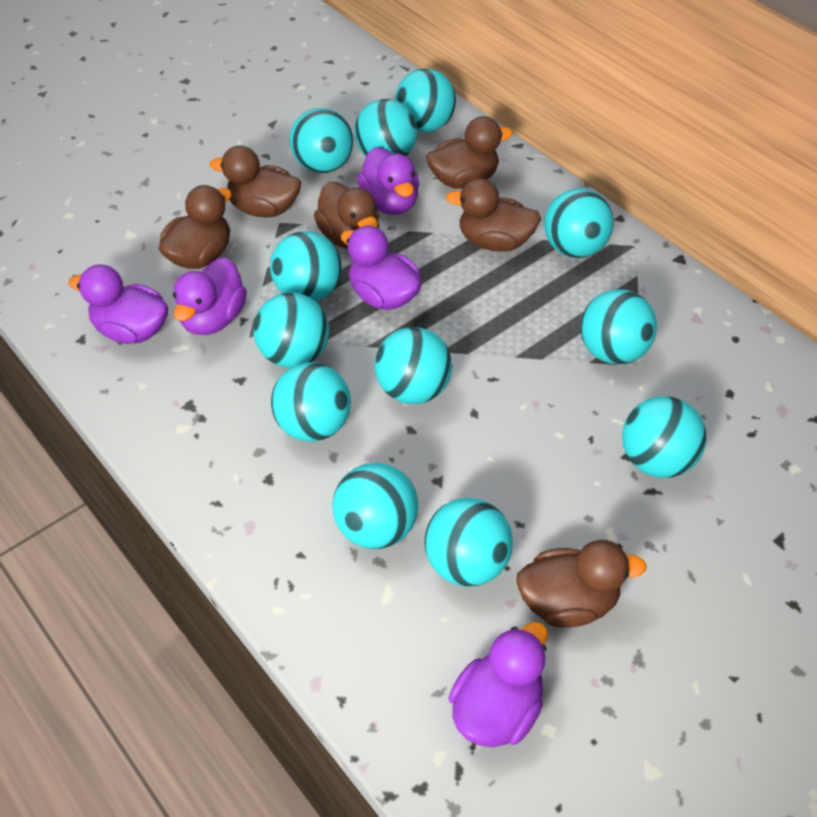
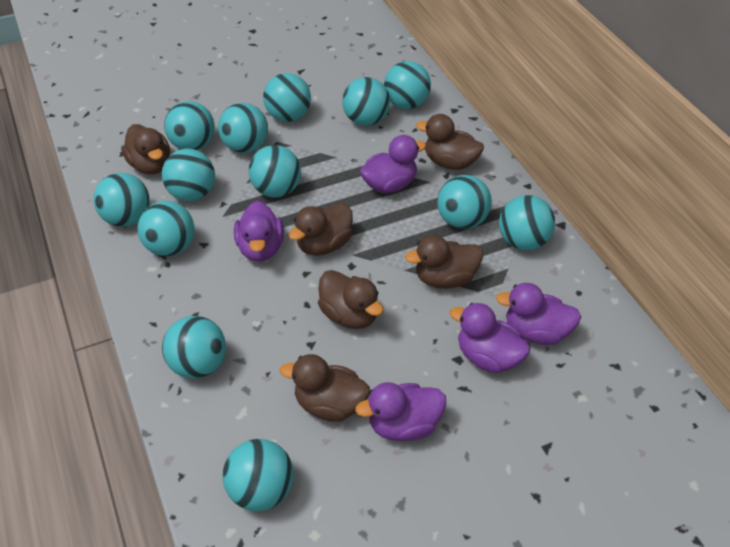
turquoise ball: [253,293,329,368] [270,231,342,302] [271,362,351,442] [290,108,353,173] [333,463,418,549] [354,99,417,157] [375,327,452,404] [395,68,456,132] [425,498,513,586] [544,188,614,258] [580,289,657,364] [622,396,707,478] = 12 -> [94,173,150,227] [138,201,194,256] [162,149,215,201] [162,316,226,379] [164,101,215,150] [218,103,268,153] [222,439,294,511] [249,145,301,197] [263,73,311,122] [342,77,390,126] [384,61,431,109] [437,175,492,229] [499,195,555,251] = 13

